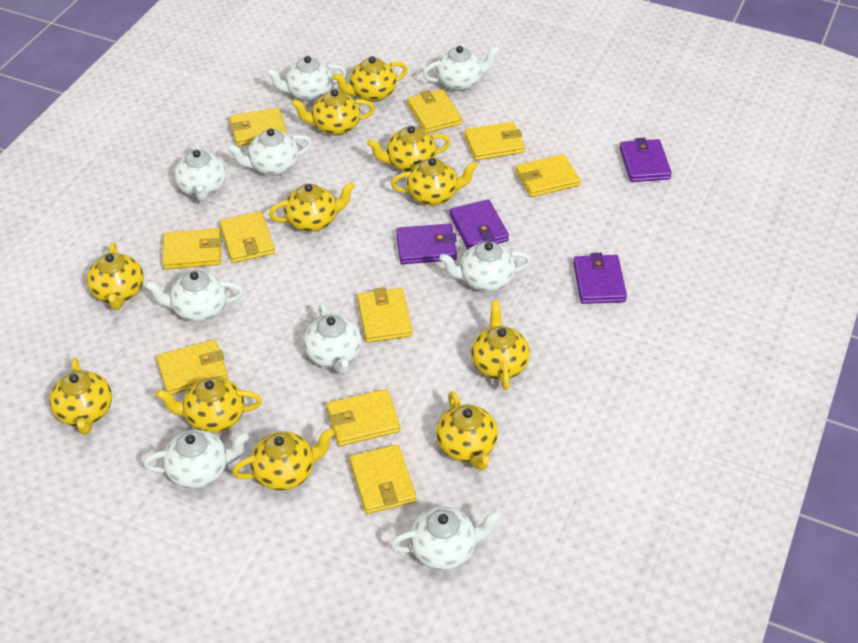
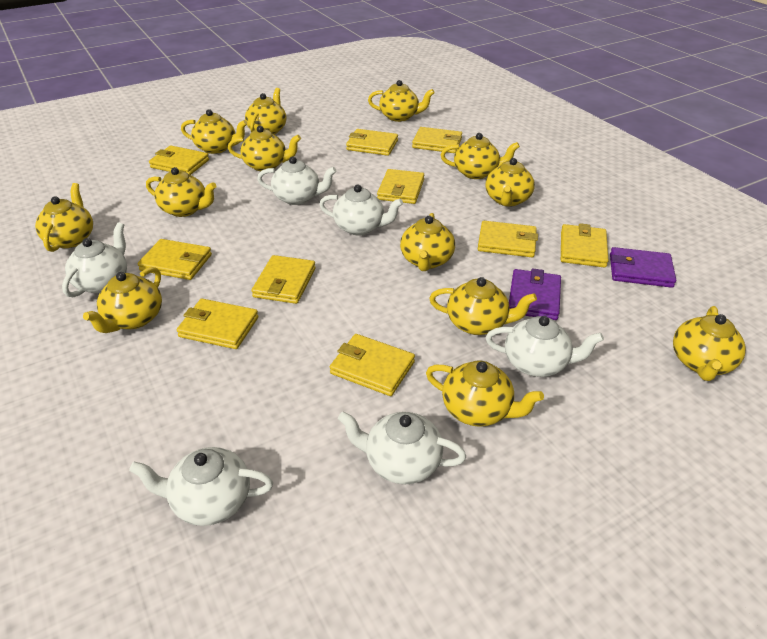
purple wallet: [396,224,457,264] [449,199,509,250] [573,253,627,304] [619,138,672,182] = 4 -> [509,268,561,320] [610,247,676,288] = 2
white teapot: [143,430,249,489] [145,270,244,322] [174,142,226,202] [227,128,312,176] [266,56,346,102] [303,304,362,375] [390,507,501,570] [423,46,499,91] [440,241,531,292] = 9 -> [62,222,127,297] [129,447,273,526] [257,156,336,205] [319,185,403,235] [338,412,466,485] [486,316,604,377] = 6
yellow teapot: [49,358,112,435] [87,242,144,310] [156,377,262,433] [232,428,335,491] [269,182,355,232] [291,89,375,136] [333,56,408,102] [367,126,451,172] [391,158,478,206] [436,391,498,470] [471,300,530,390] = 11 -> [35,183,93,252] [83,267,162,333] [146,167,216,217] [181,109,247,154] [228,126,301,171] [245,88,286,135] [368,80,435,122] [400,213,455,271] [426,361,544,427] [429,277,537,335] [441,133,520,179] [486,158,535,207] [673,306,746,381] = 13

